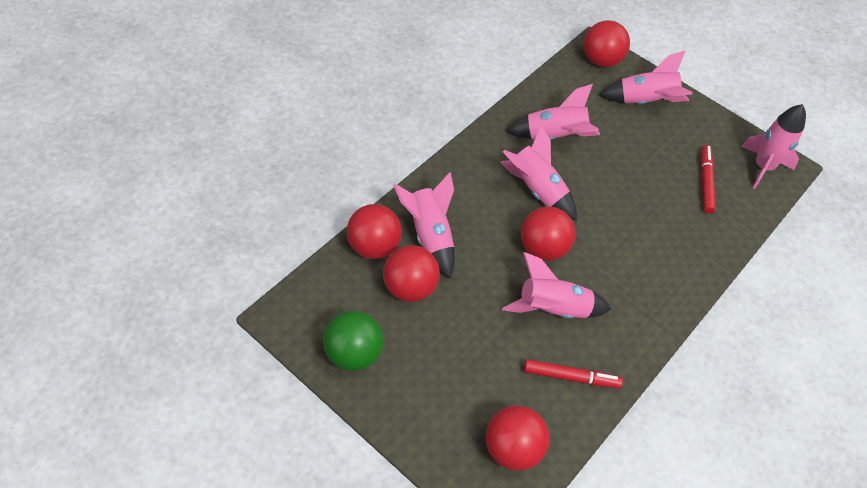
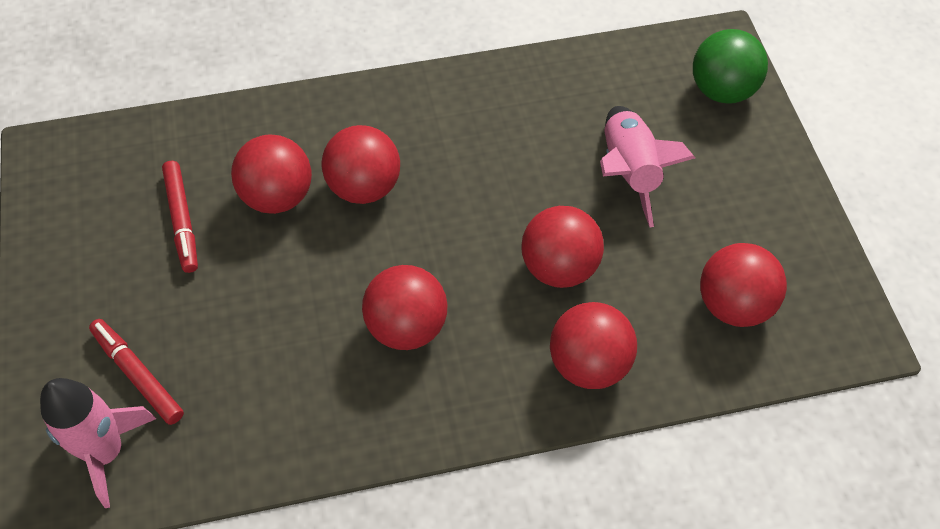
pink rocket: [393,172,455,279] [500,125,577,221] [502,252,612,319] [506,84,600,140] [599,50,693,104] [741,104,806,189] = 6 -> [40,378,156,508] [600,106,695,227] = 2
red ball: [347,204,402,259] [383,245,440,302] [486,405,550,471] [521,207,576,261] [584,20,630,67] = 5 -> [231,134,312,214] [322,125,400,204] [362,265,448,350] [522,206,604,288] [550,302,637,389] [700,243,787,327] = 6

